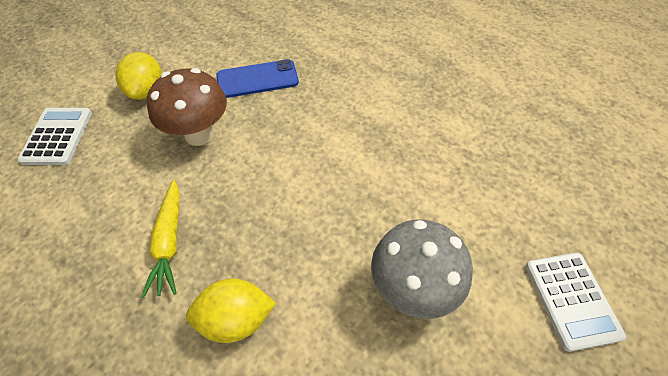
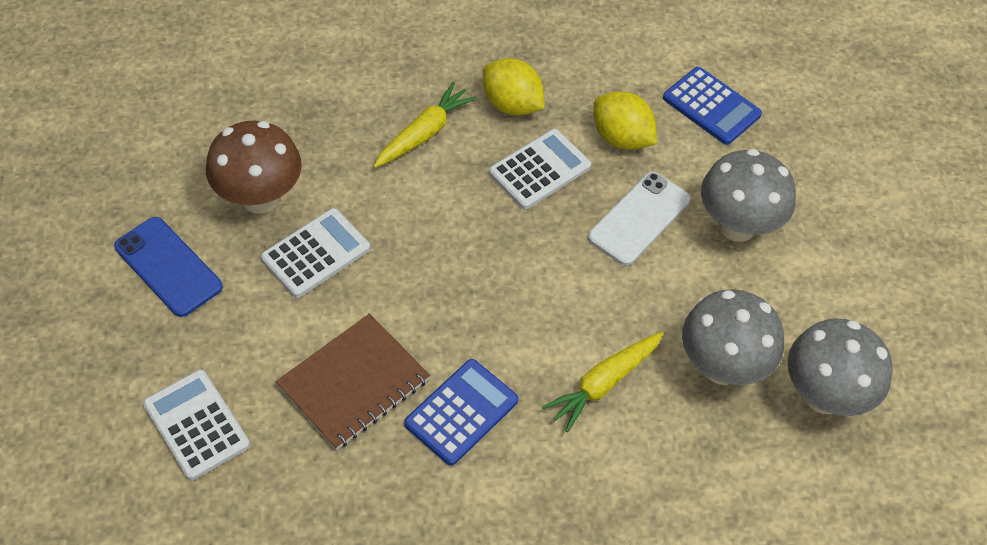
blue calculator: none = 0 -> [404,359,518,466] [663,67,762,145] = 2
brown notebook: none = 0 -> [276,313,430,450] = 1
grey mushroom: [371,220,473,319] = 1 -> [682,289,784,385] [701,149,796,242] [788,318,893,416] = 3
white calculator: [18,108,92,165] [526,253,626,352] = 2 -> [143,370,250,480] [261,208,370,298] [489,129,591,209] = 3
white phone: none = 0 -> [588,172,690,266] = 1
yellow carrot: [142,180,179,298] = 1 -> [373,82,477,168] [542,331,664,432] = 2

